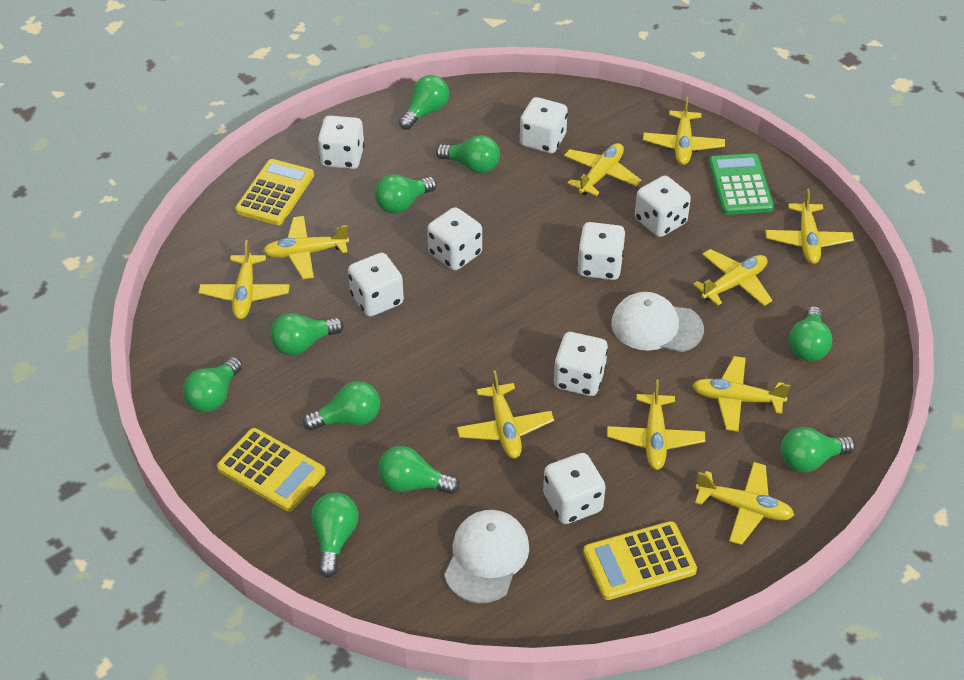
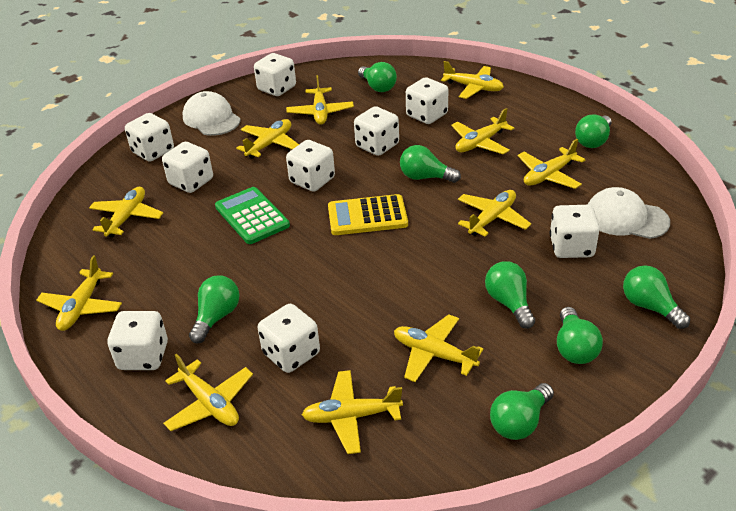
green light bulb: [183,357,242,412] [270,313,343,355] [303,381,380,430] [311,493,359,577] [375,174,437,214] [378,446,460,494] [399,75,449,130] [436,135,500,173] [781,427,855,473] [789,306,832,361] = 10 -> [189,275,239,343] [358,62,397,92] [400,145,461,183] [485,261,535,329] [490,383,554,440] [557,307,603,364] [575,114,611,148] [623,265,690,329] = 8
white dice: [318,116,365,169] [348,253,404,317] [427,207,482,270] [520,97,568,153] [543,453,606,524] [554,332,608,396] [577,222,625,280] [635,176,691,237] = 8 -> [108,311,168,370] [125,113,174,161] [162,142,213,193] [254,53,296,96] [258,304,320,373] [286,140,335,192] [354,106,399,156] [406,77,448,124] [549,205,600,258] = 9
yellow calculator: [217,428,326,512] [235,159,314,225] [583,521,697,600] = 3 -> [328,194,408,235] = 1
yellow plane: [198,240,290,319] [263,216,349,279] [457,370,554,459] [564,143,641,196] [607,379,705,470] [643,97,725,165] [692,356,790,432] [693,249,772,306] [695,462,794,545] [765,189,854,264] = 10 -> [36,255,122,331] [89,187,163,238] [163,354,253,431] [236,119,299,159] [286,75,354,125] [302,370,403,454] [394,314,484,382] [441,61,504,99] [451,108,514,154] [458,190,531,237] [518,139,585,189] = 11

